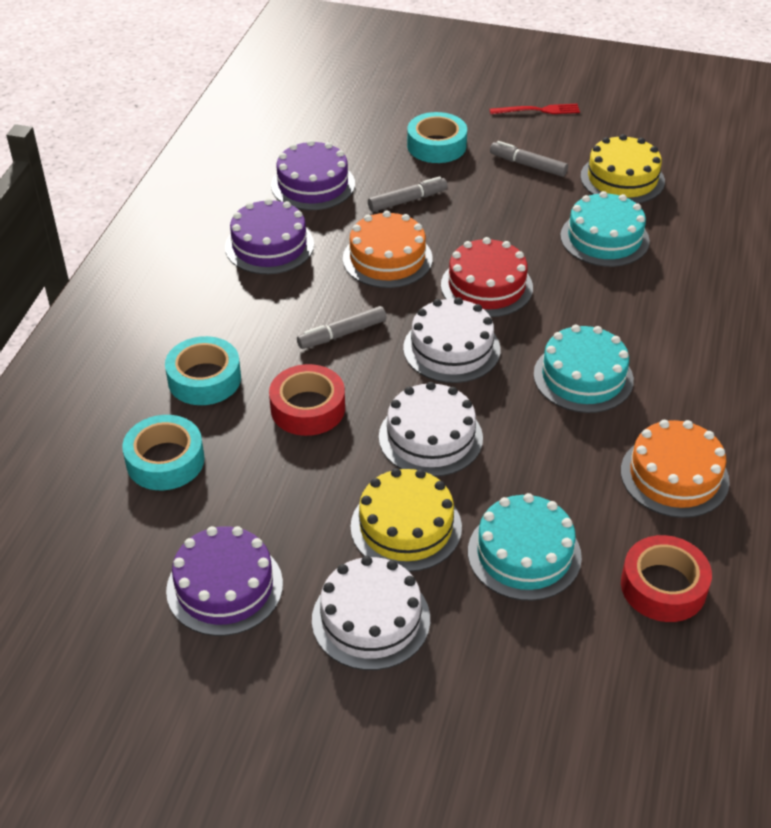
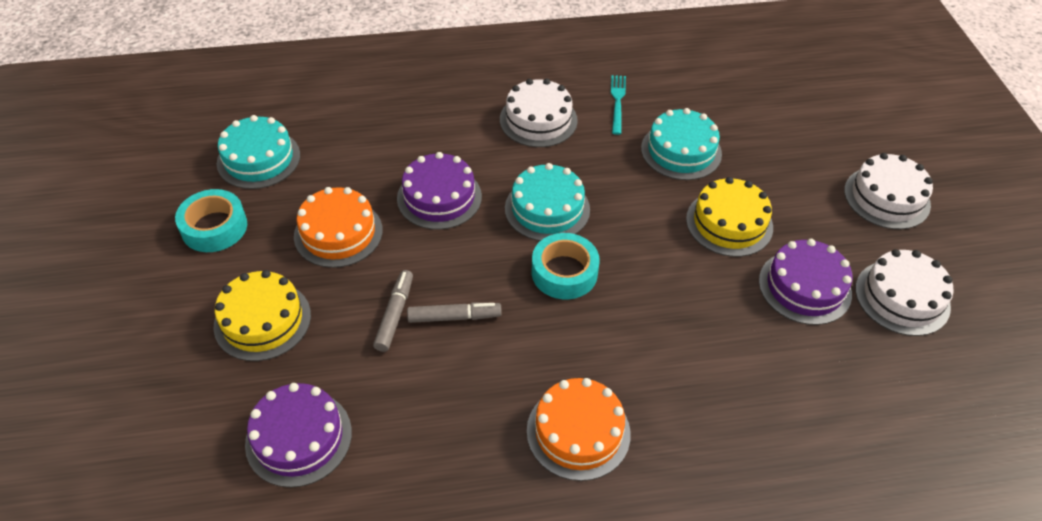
grey marker: [297,306,387,349] [368,176,448,212] [490,141,568,177] = 3 -> [373,270,413,352] [407,302,502,323] = 2
red cake: [441,237,533,317] = 1 -> none = 0
red fork: [489,104,580,114] = 1 -> none = 0
red tape: [269,364,345,436] [621,535,712,622] = 2 -> none = 0
turquoise fork: none = 0 -> [611,75,626,135] = 1
turquoise tape: [122,415,205,490] [165,336,241,405] [407,112,467,163] = 3 -> [175,189,247,252] [532,233,600,299] = 2

